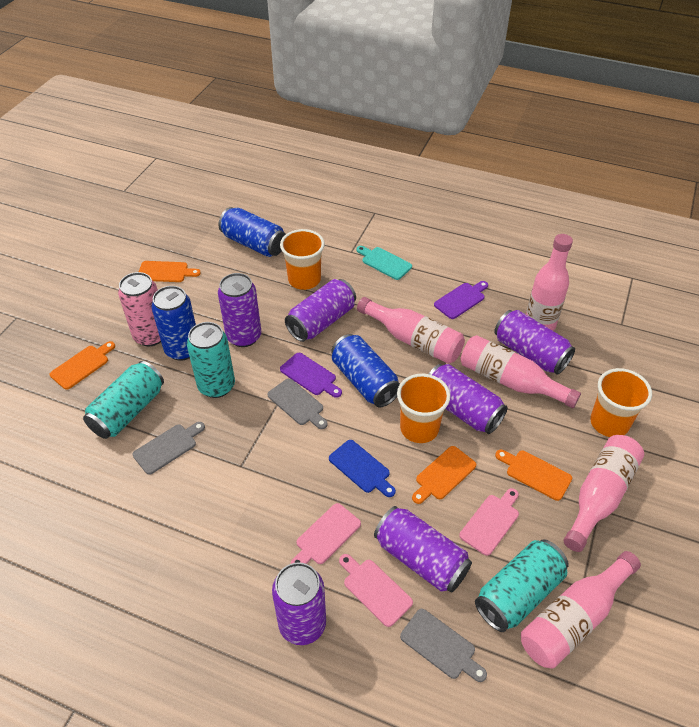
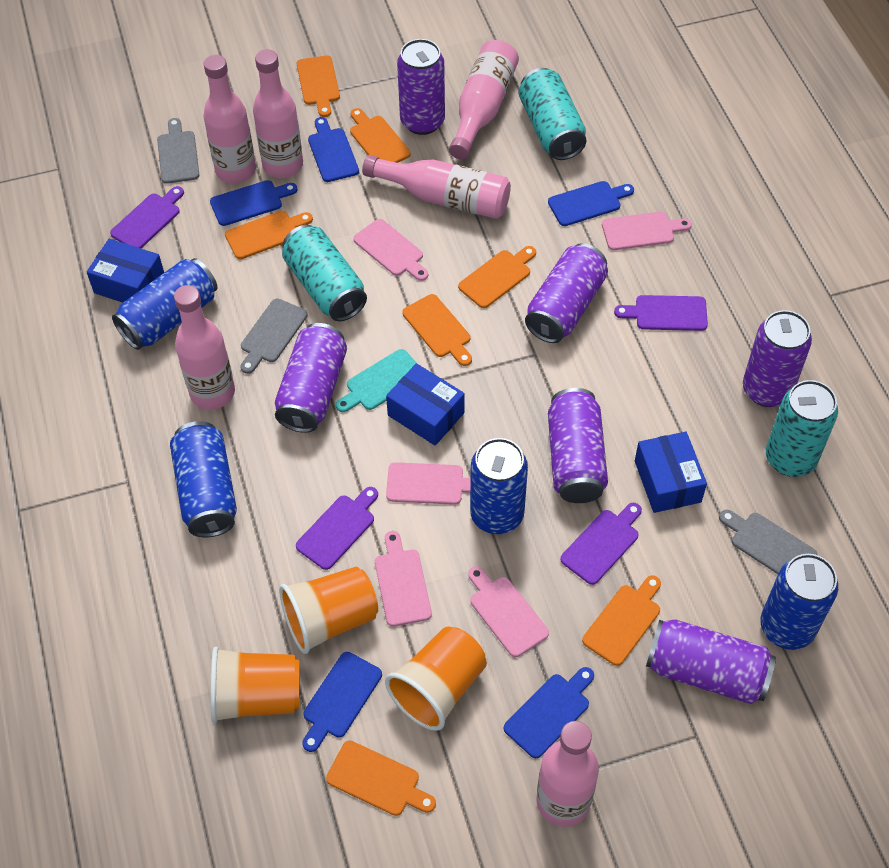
blue box: none = 0 -> [87,239,164,303] [386,363,465,446] [635,432,707,513] = 3
blue can: [151,286,196,361] [218,207,286,257] [331,334,400,408] = 3 -> [112,258,218,350] [170,421,237,537] [470,438,528,534] [761,554,838,650] = 4
blue cutting board: [329,440,396,497] = 1 -> [210,180,297,226] [302,652,382,752] [308,117,359,182] [504,667,594,758] [548,181,634,226] = 5
orange cutting board: [50,341,115,390] [139,261,201,282] [412,446,476,504] [495,450,572,501] = 4 -> [225,211,313,259] [297,56,340,117] [326,741,436,816] [350,108,411,163] [402,294,472,366] [458,246,536,308] [582,575,661,666] = 7
pink bottle: [357,297,465,364] [460,335,581,408] [521,551,641,668] [526,234,573,331] [564,435,644,552] = 5 -> [174,285,235,410] [203,55,256,183] [253,49,303,178] [362,155,511,219] [449,40,519,159] [536,721,599,827] = 6
pink can: [118,272,161,346] = 1 -> none = 0
pink cutting board: [291,503,361,564] [339,554,413,627] [459,488,519,556] = 3 -> [353,219,428,281] [375,531,432,627] [386,462,470,505] [468,566,549,657] [602,212,692,250] = 5
purple cutting board: [280,353,342,398] [434,281,488,319] = 2 -> [110,186,184,248] [296,487,378,570] [560,503,642,585] [614,295,708,331] = 4

